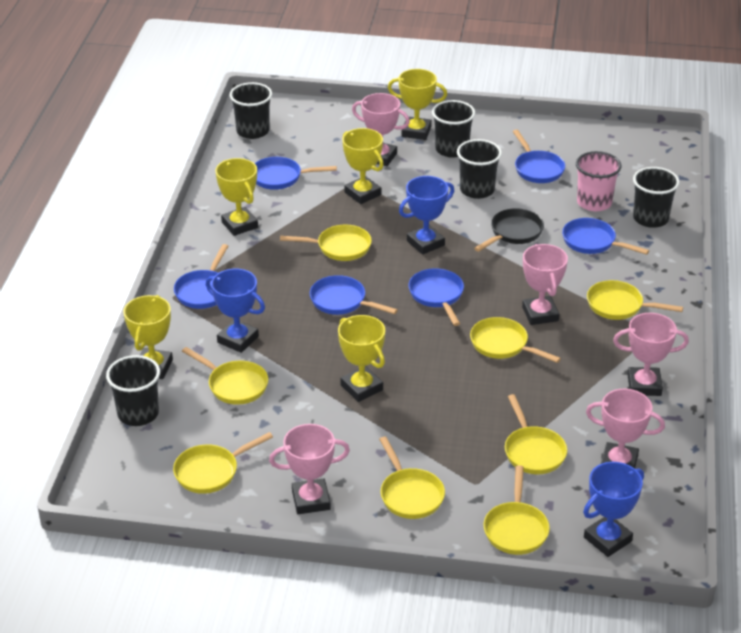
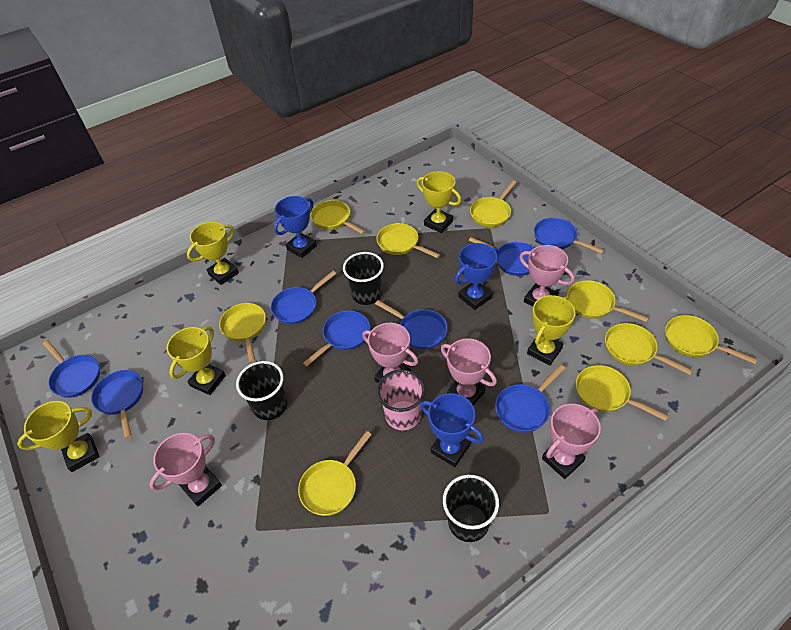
black cup: [106,355,160,426] [229,82,272,139] [432,100,475,158] [457,139,502,199] [633,167,680,228] = 5 -> [236,361,288,420] [343,252,384,305] [443,475,499,542] = 3
black pan: [474,208,544,252] = 1 -> none = 0
blue pan: [174,244,228,309] [255,157,337,190] [310,275,398,315] [409,268,464,326] [513,129,565,183] [562,218,649,255] = 6 -> [43,340,100,398] [91,370,143,439] [271,271,336,324] [303,310,370,367] [375,300,448,349] [468,237,534,276] [495,364,566,433] [534,218,605,254] = 8
yellow pan: [173,432,273,494] [182,347,268,405] [280,225,372,261] [379,437,445,519] [470,317,561,363] [483,465,550,555] [505,394,567,474] [587,280,683,320] = 8 -> [219,303,266,363] [298,431,372,516] [310,200,366,235] [377,223,440,258] [470,181,516,227] [567,280,649,322] [576,365,668,421] [605,323,693,375] [665,315,758,364] = 9

